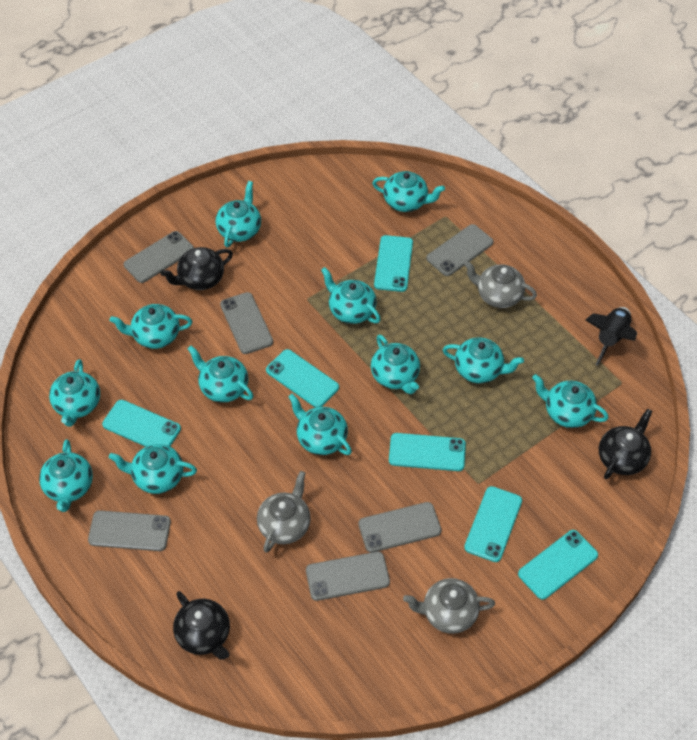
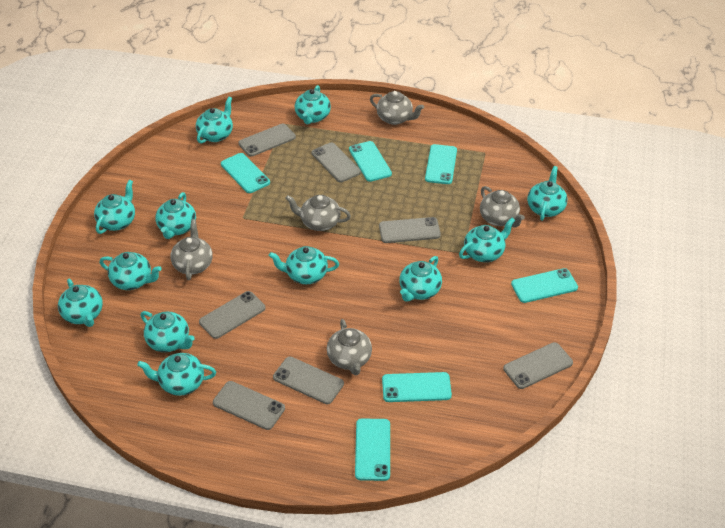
black rocket: [586,307,637,366] = 1 -> none = 0
black teapot: [161,247,233,290] [173,591,230,660] [599,409,653,479] = 3 -> none = 0
grey phone: [88,510,171,551] [124,231,194,283] [220,292,273,354] [306,552,390,601] [358,502,442,553] [426,224,494,276] = 6 -> [199,291,266,339] [213,381,285,430] [238,124,296,157] [273,357,344,404] [312,142,361,182] [379,217,441,243] [503,342,573,389] = 7
grey teapot: [257,471,311,553] [403,578,495,634] [463,260,537,308] = 3 -> [170,219,213,280] [285,195,351,231] [327,319,372,376] [370,91,424,125] [480,186,525,228] = 5

